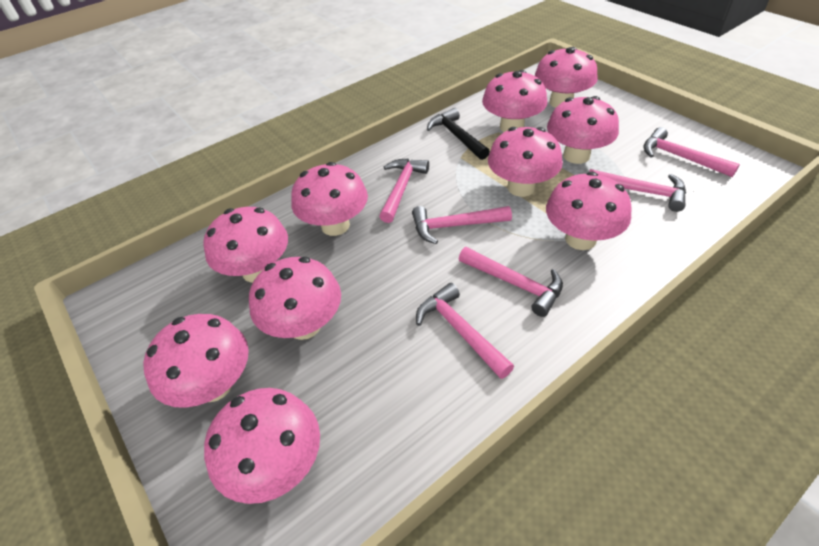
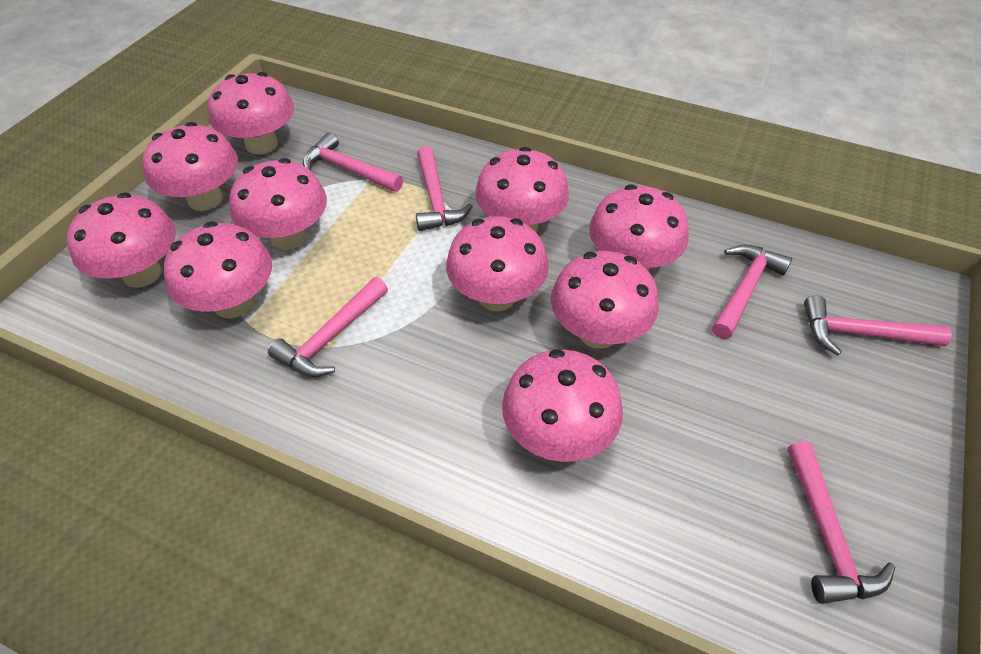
black hammer: [427,108,490,160] = 1 -> none = 0

